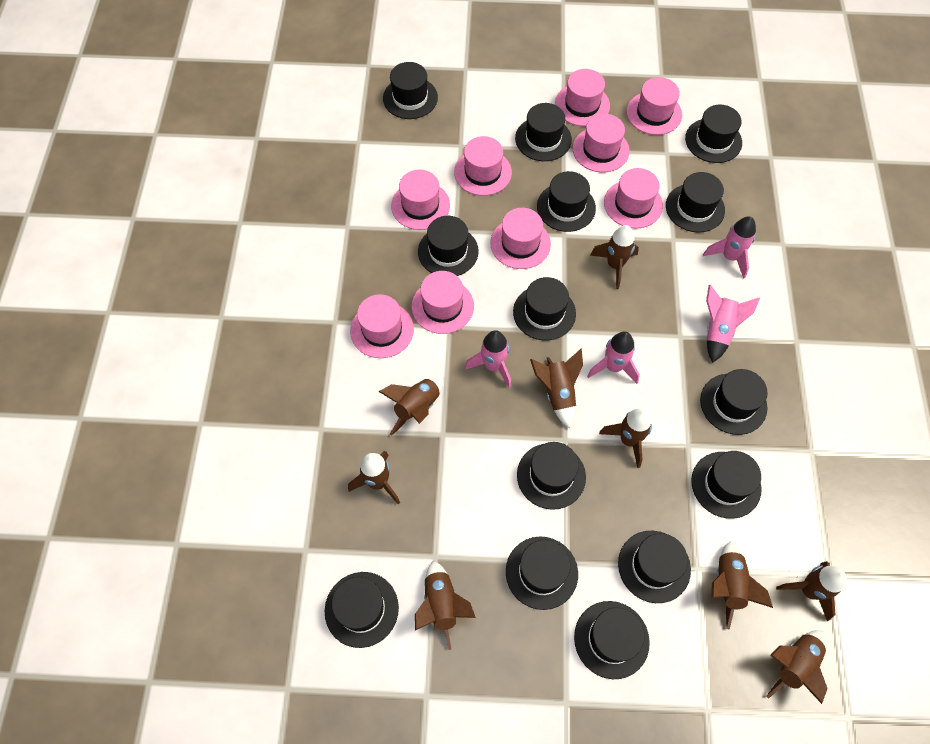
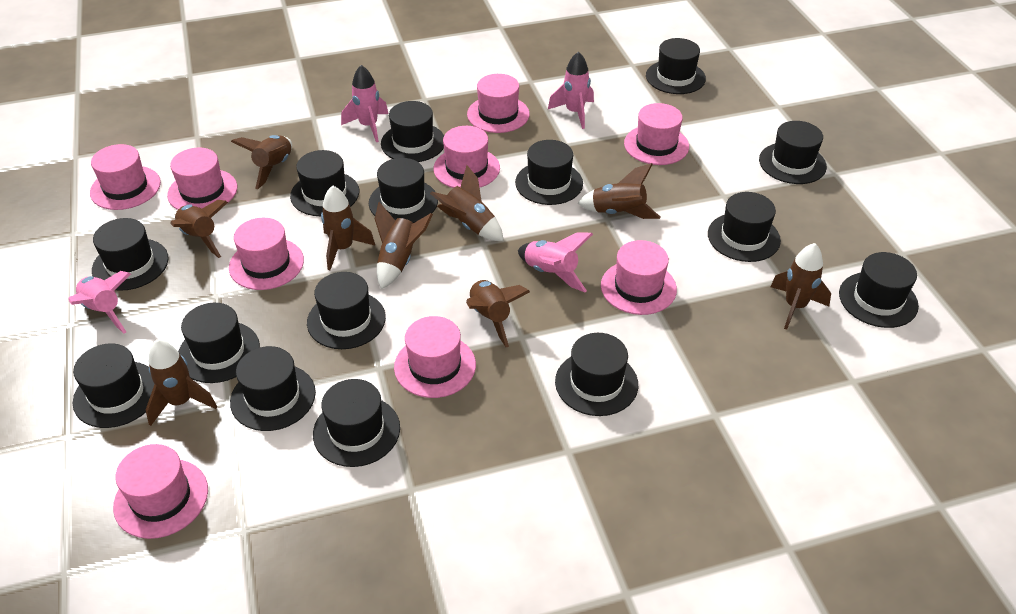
black hat: [325,572,399,648] [383,62,438,119] [418,216,479,276] [506,537,578,610] [513,277,576,341] [515,103,572,161] [517,442,586,510] [537,171,596,232] [574,601,650,679] [618,531,691,603] [666,172,725,233] [685,105,742,163] [691,451,762,519] [700,369,768,435] = 14 -> [73,343,154,428] [92,218,168,291] [178,303,260,383] [230,346,316,431] [290,150,359,216] [307,272,386,349] [313,379,400,467] [369,158,438,223] [381,101,444,162] [515,140,583,205] [555,333,638,416] [646,38,706,94] [708,192,781,262] [759,121,827,184] [839,252,919,328] = 15

